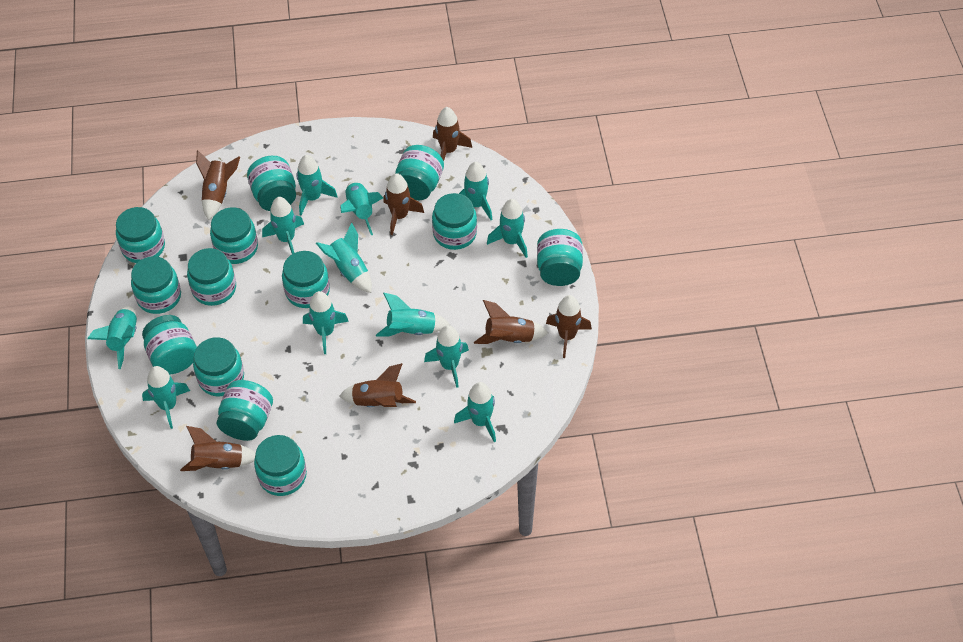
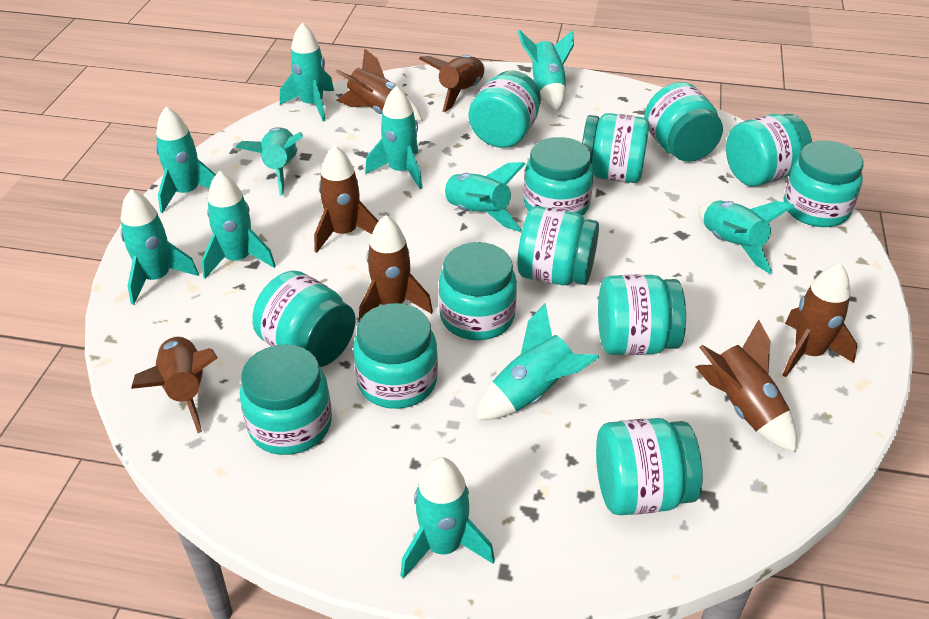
turquoise rocket: [87,306,137,369] [142,366,190,429] [262,197,304,254] [297,155,338,215] [303,291,349,354] [316,223,372,293] [340,181,383,235] [376,293,450,336] [424,325,469,388] [454,382,496,442] [459,162,493,220] [487,199,528,258] = 12 -> [121,189,199,305] [156,106,216,213] [202,171,276,279] [236,127,303,196] [280,23,334,122] [365,86,422,189] [400,457,495,579] [438,162,525,232] [476,303,599,420] [518,30,574,112] [699,201,794,274] = 11

